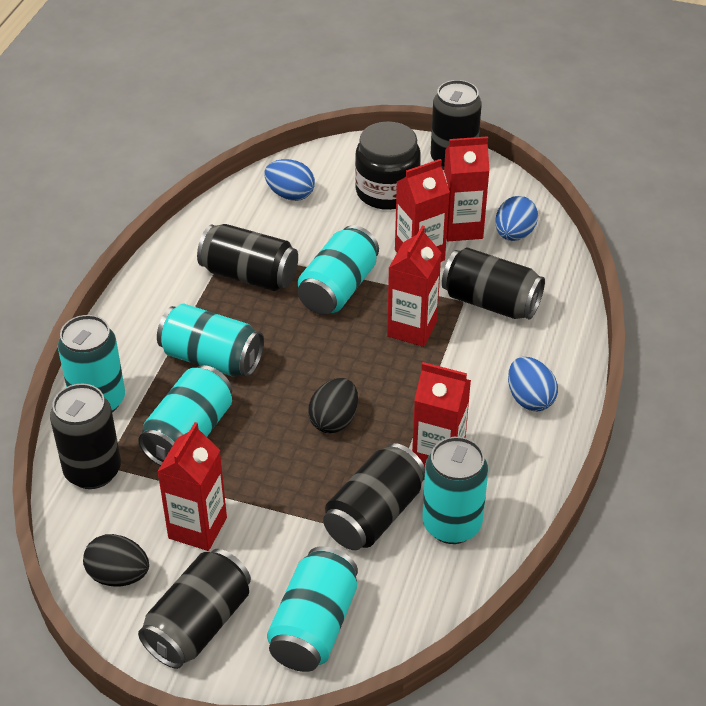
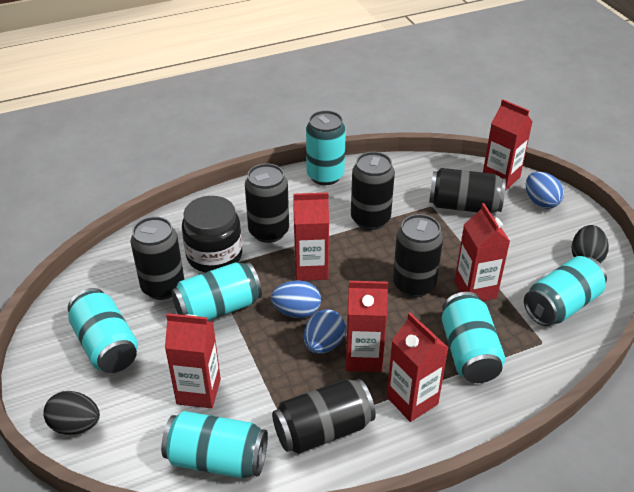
red carton: [157,422,227,551] [387,226,442,347] [395,159,450,262] [412,362,471,467] [444,136,490,241] = 5 -> [165,313,221,408] [293,192,329,281] [346,281,388,372] [387,313,448,422] [455,203,510,301] [483,99,532,190] = 6

